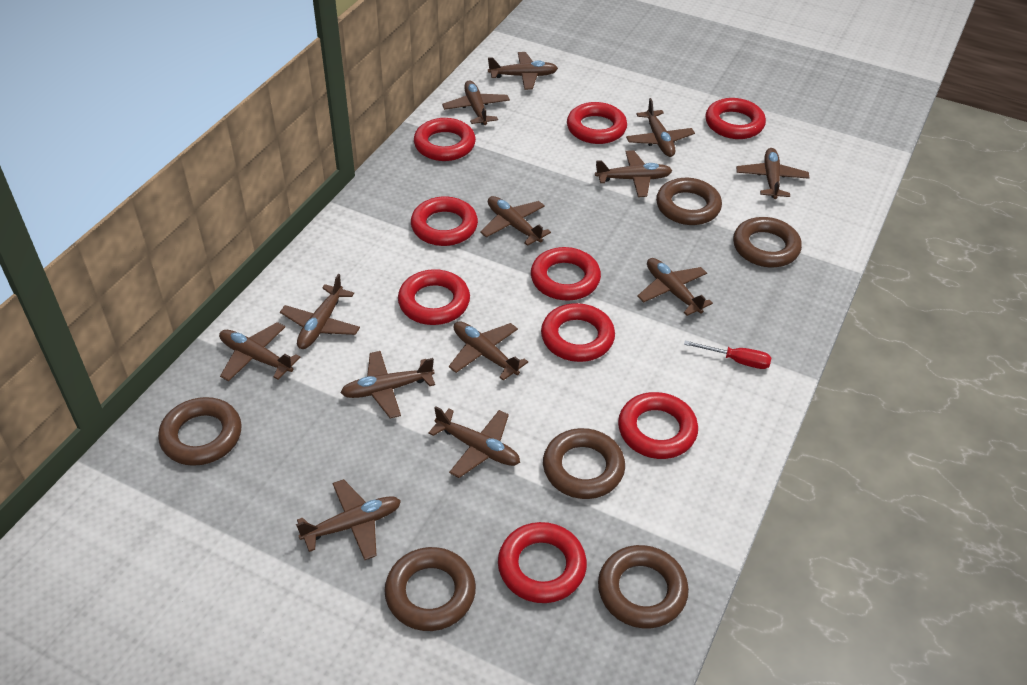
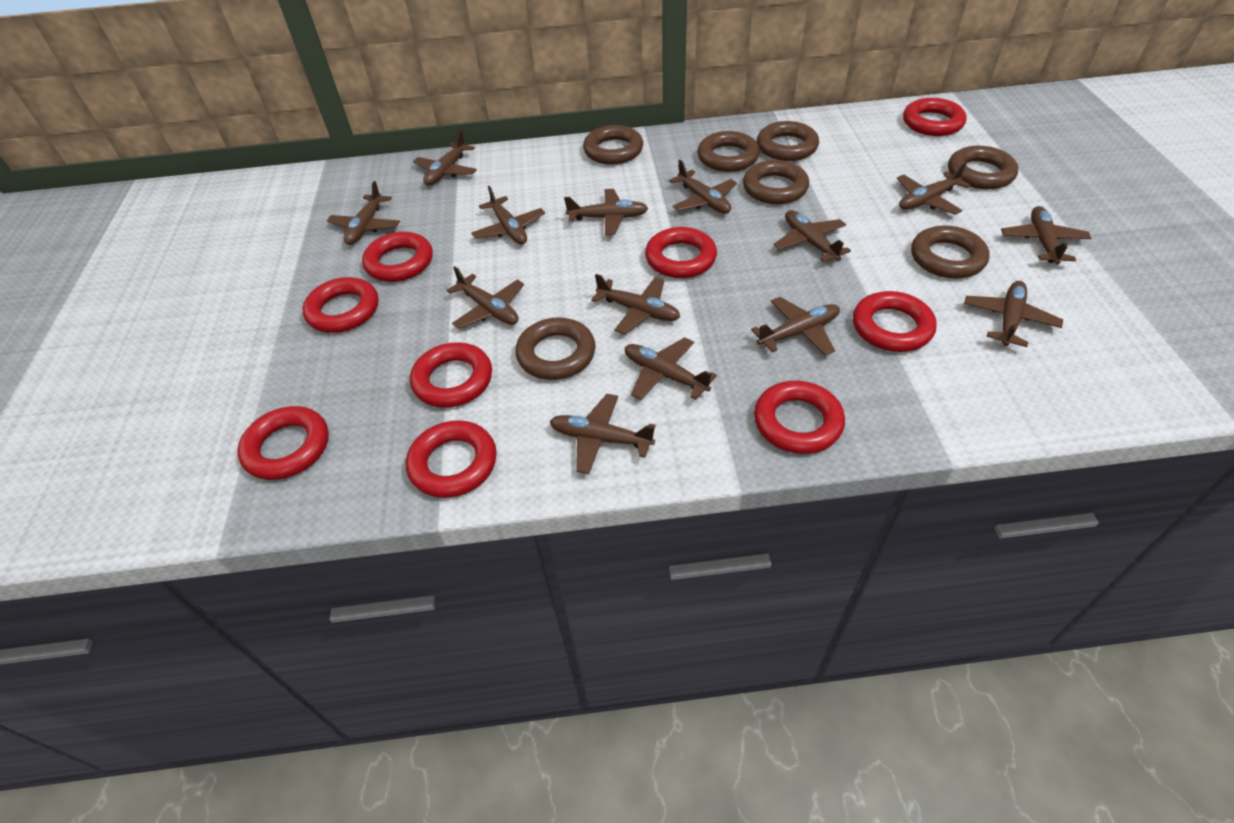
brown plane: [219,322,300,381] [280,274,360,349] [296,479,401,560] [341,351,435,419] [428,406,520,478] [442,80,510,125] [449,321,528,381] [480,196,551,246] [488,52,558,90] [595,150,672,197] [626,98,695,157] [637,258,713,316] [736,148,809,199] = 13 -> [327,181,400,245] [413,130,477,186] [447,266,524,329] [471,186,545,244] [549,394,656,474] [564,189,648,235] [591,274,680,334] [625,337,717,400] [669,160,737,214] [751,297,840,356] [774,210,851,262] [897,163,970,215] [964,281,1063,347] [1001,206,1092,264] = 14
brown ring: [158,397,242,466] [384,547,476,631] [543,428,625,499] [598,545,689,628] [656,178,722,225] [733,217,802,267] = 6 -> [515,317,595,380] [583,125,643,165] [697,131,760,172] [743,160,809,204] [757,121,819,161] [911,226,989,278] [948,146,1018,189] = 7
red screwdriver: [684,341,772,369] = 1 -> none = 0

